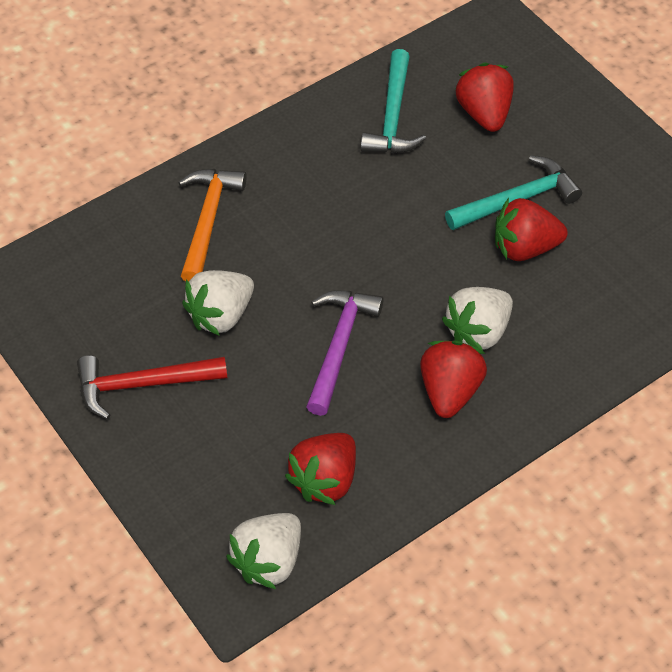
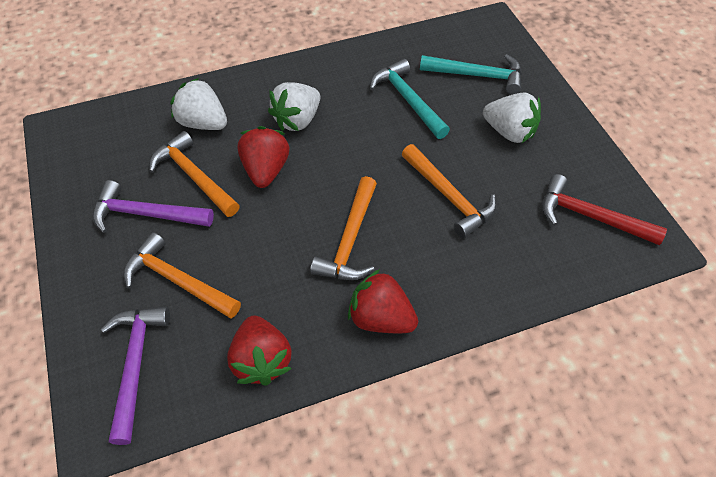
orange hammer: [178,169,247,282] = 1 -> [123,232,241,318] [149,131,240,217] [310,176,377,280] [402,144,497,238] = 4
purple hammer: [306,290,384,416] = 1 -> [93,180,214,233] [101,307,170,445] = 2
red strawberry: [285,433,356,505] [420,341,487,418] [455,63,514,132] [495,198,567,261] = 4 -> [227,316,292,386] [238,126,289,188] [348,269,418,333] = 3

